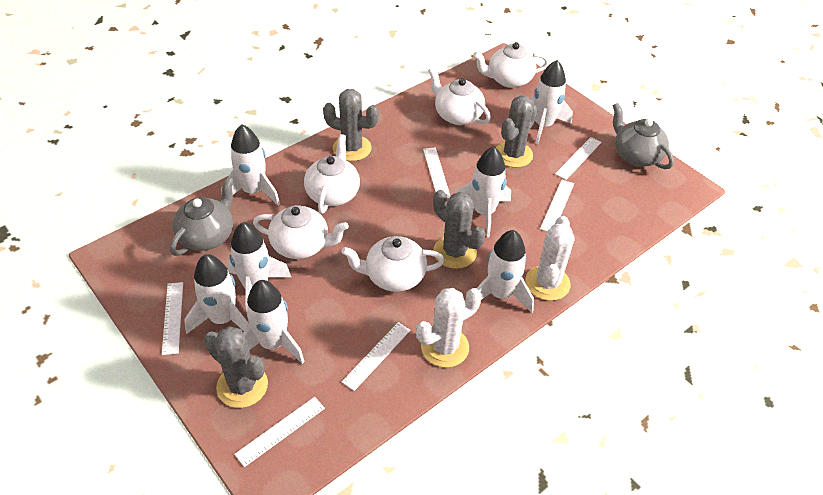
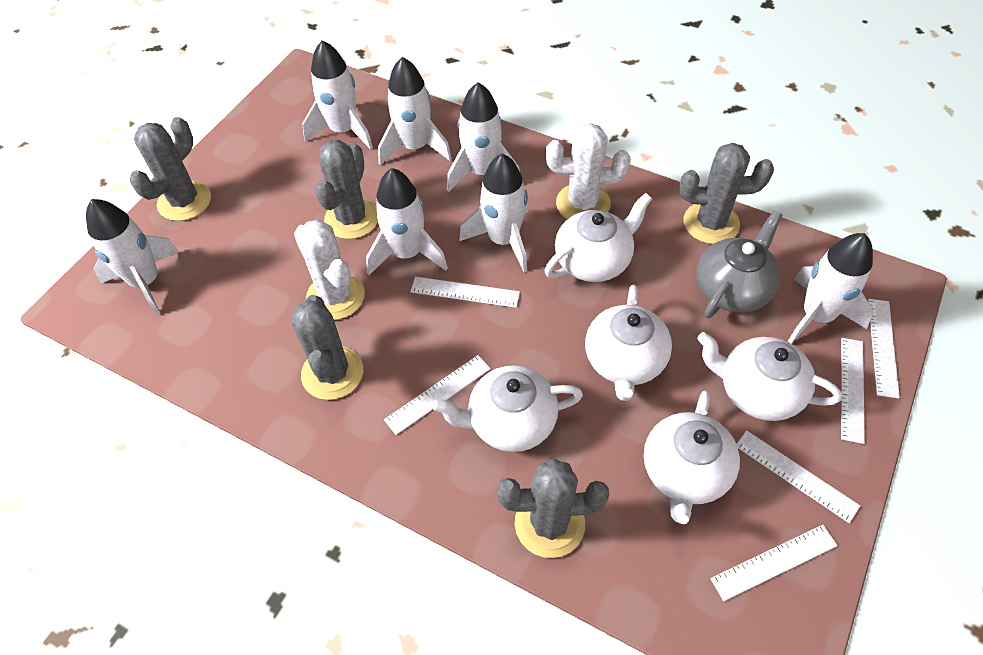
grey cactus: [204,326,268,408] [323,89,379,161] [433,190,486,269] [496,96,538,168] = 4 -> [130,117,211,221] [291,295,363,400] [315,140,378,239] [497,459,609,558] [679,143,774,244] = 5
grey teapot: [170,177,234,256] [612,103,674,169] = 2 -> [696,210,783,318] = 1

